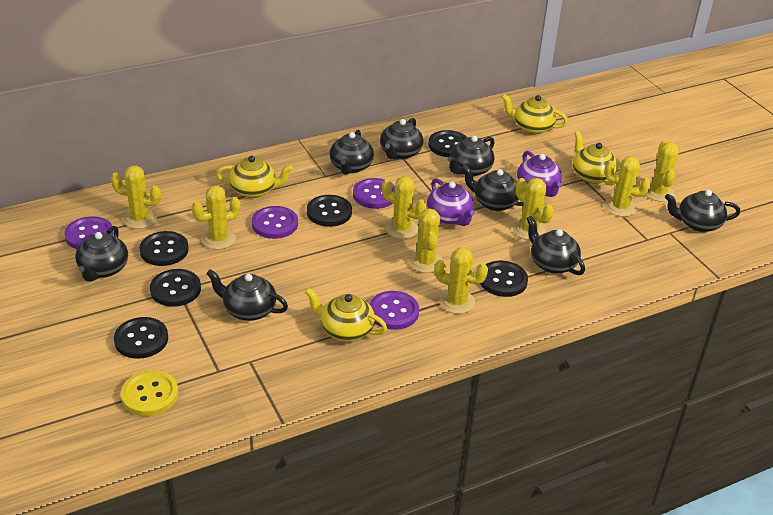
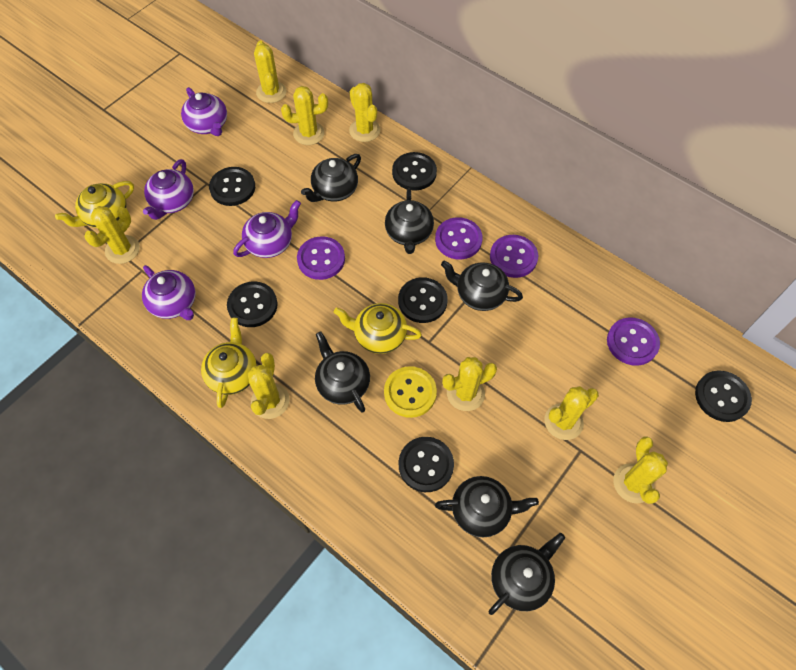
black teapot: [75,226,128,282] [206,269,288,321] [329,129,374,175] [380,118,423,160] [448,135,495,176] [462,165,524,211] [526,216,585,275] [665,190,740,232] = 8 -> [301,154,361,202] [315,331,370,413] [385,189,434,254] [435,476,539,537] [441,261,523,311] [488,533,565,615] = 6
purple teapot: [427,178,475,226] [517,151,562,197] = 2 -> [142,265,196,320] [143,159,194,220] [181,87,227,136] [233,200,301,258] = 4
yellow teapot: [216,156,293,198] [305,288,387,342] [502,94,568,134] [573,131,618,186] = 4 -> [55,181,134,228] [201,318,257,408] [334,303,422,354] = 3

